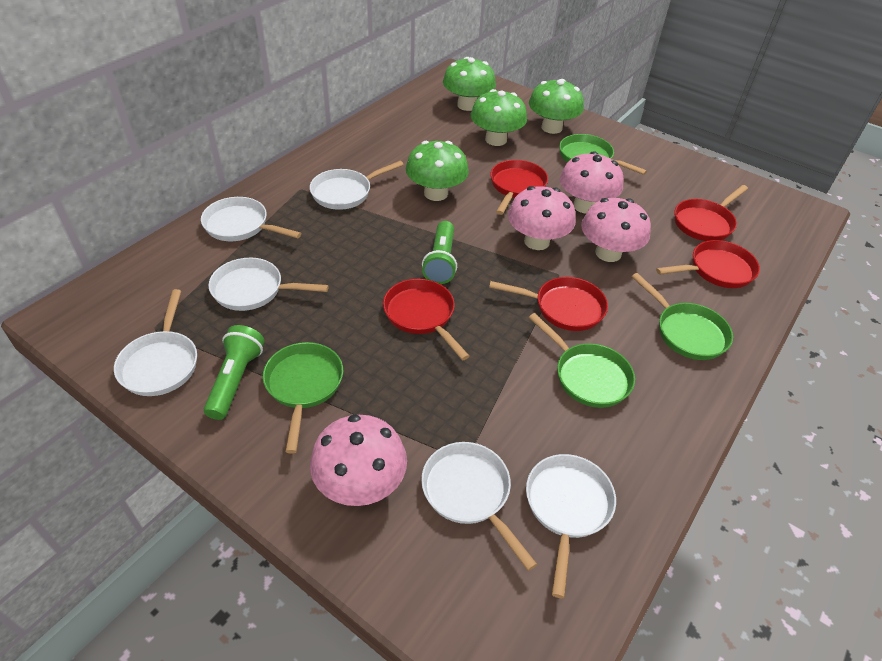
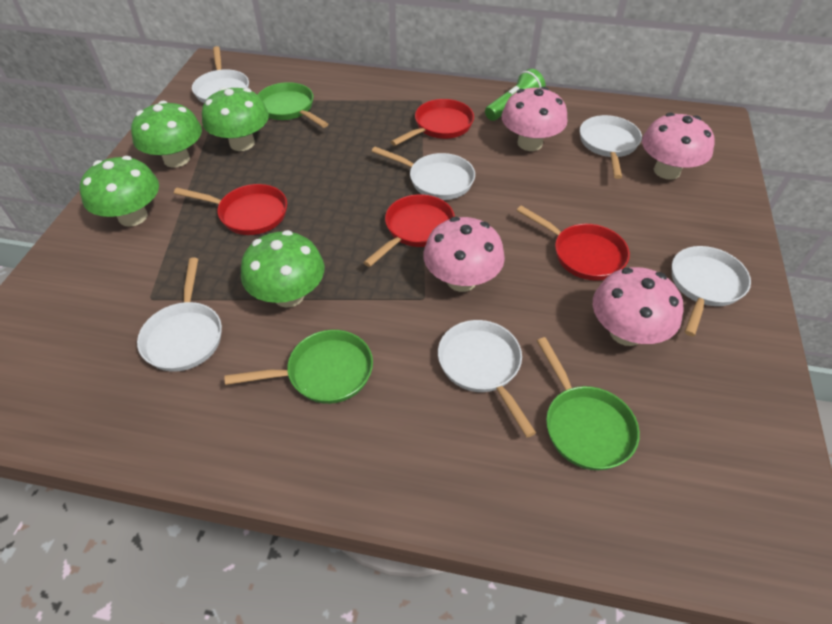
green flashlight: [204,325,265,420] [422,221,457,284] = 2 -> [485,69,545,121] = 1
green pan: [263,342,343,454] [528,313,635,408] [559,134,647,175] [632,273,733,360] = 4 -> [225,330,373,404] [258,82,328,128] [537,337,640,470] = 3
red pan: [383,279,470,360] [489,277,608,331] [490,160,548,215] [656,240,760,288] [675,185,748,241] = 5 -> [174,184,287,235] [363,194,455,267] [391,99,474,146] [517,206,630,281] = 4

